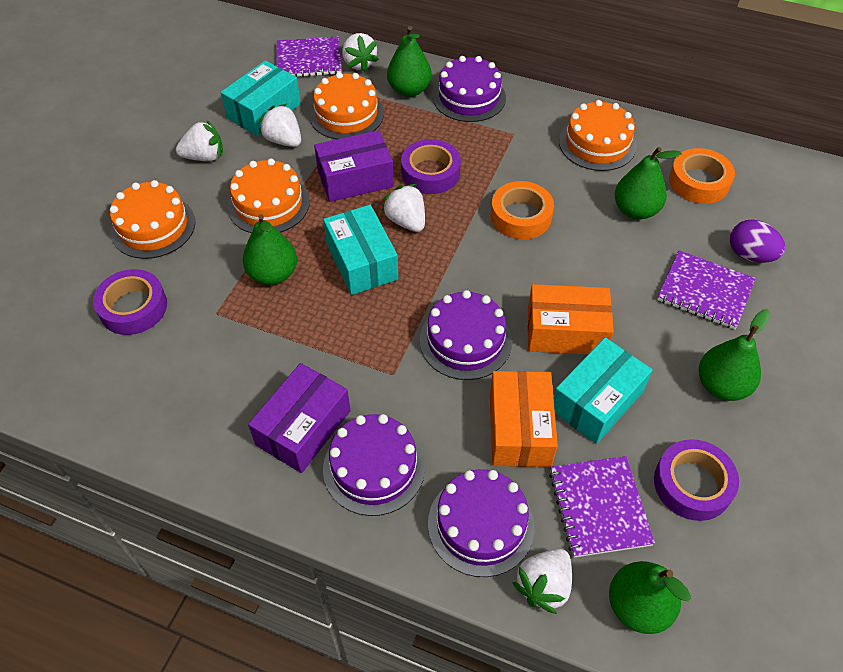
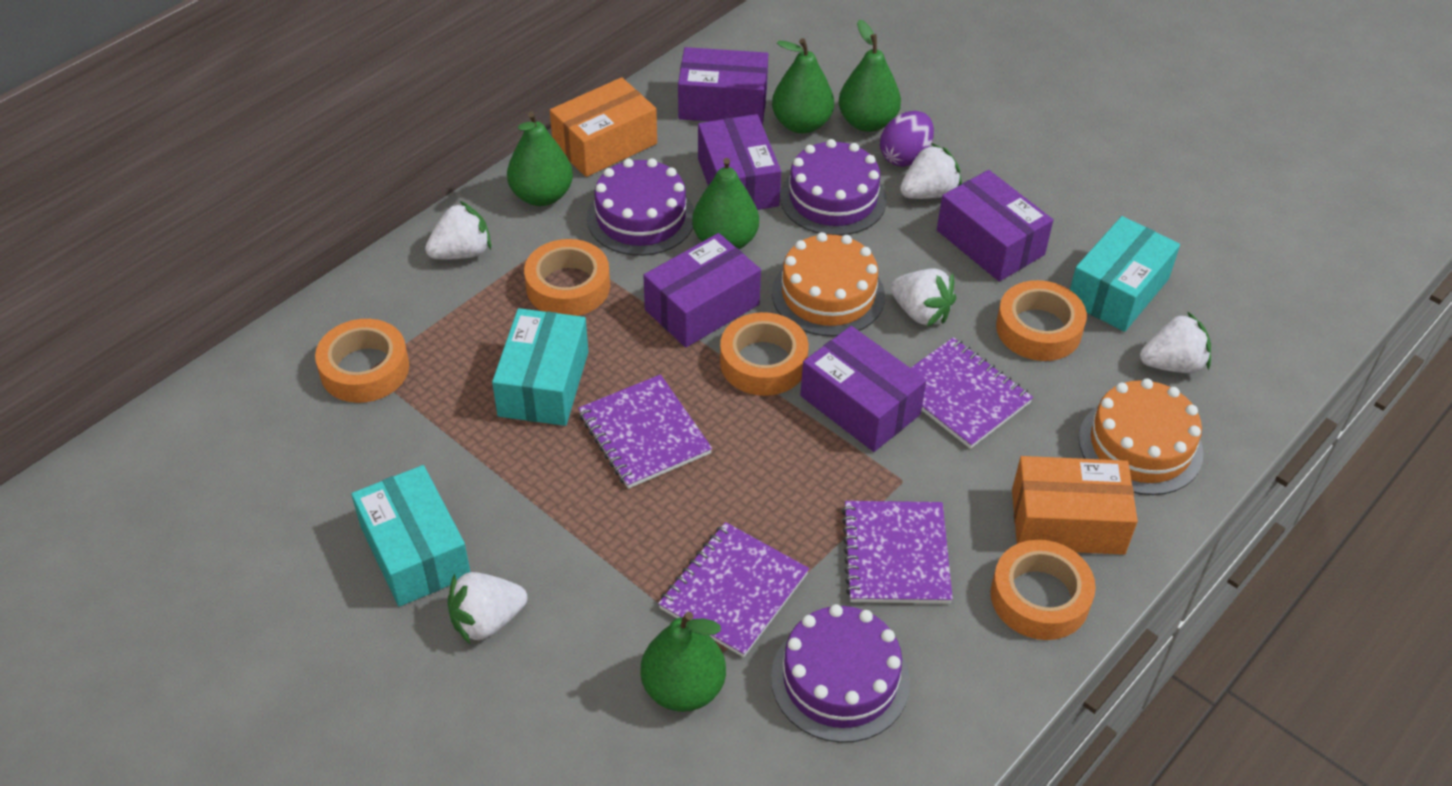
orange cake: [110,180,195,259] [227,158,310,233] [309,72,384,139] [559,100,637,171] = 4 -> [772,232,885,337] [1079,378,1204,495] = 2
orange tape: [491,181,554,239] [669,148,735,204] = 2 -> [315,319,409,403] [524,239,610,316] [720,312,809,396] [991,540,1096,640] [996,280,1087,361] = 5
purple box: [248,363,350,473] [314,130,394,202] = 2 -> [643,233,761,348] [678,47,768,125] [698,114,781,210] [800,326,927,452] [937,170,1053,281] = 5
purple cake: [323,414,425,516] [420,290,512,380] [428,469,535,577] [433,56,506,122] = 4 -> [587,158,694,256] [771,604,910,743] [780,139,887,236] = 3
purple notebook: [276,36,342,77] [549,456,655,558] [657,250,756,329] = 3 -> [578,374,712,489] [658,522,809,657] [842,501,953,604] [911,337,1033,449] = 4
purple tape: [93,269,167,335] [401,139,461,194] [654,439,739,521] = 3 -> none = 0

